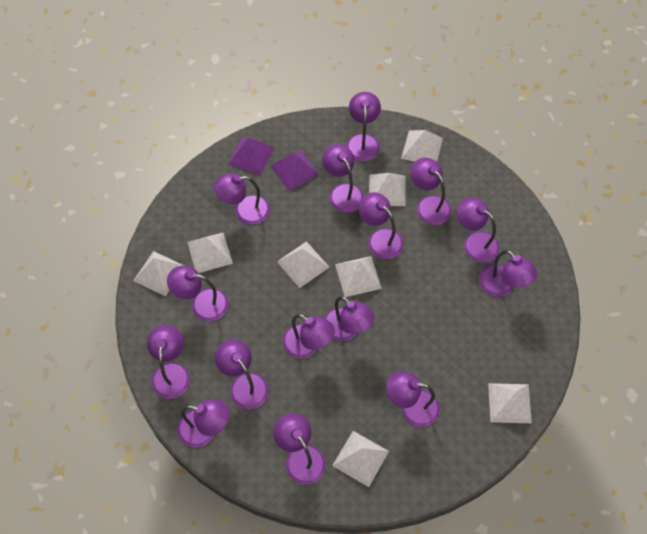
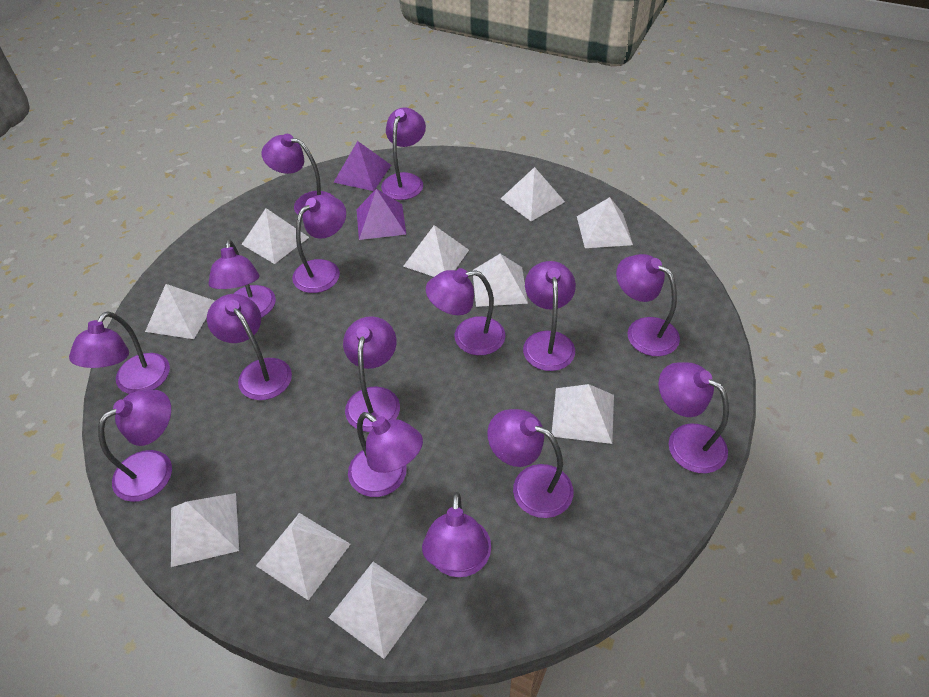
white pyramid: [133,251,184,297] [187,233,233,273] [277,241,329,288] [332,431,389,487] [335,256,382,297] [369,173,406,206] [401,130,443,162] [488,383,532,423] = 8 -> [145,284,215,339] [171,493,239,567] [241,208,309,264] [256,513,350,600] [329,562,427,659] [403,225,469,277] [472,254,528,307] [500,167,565,221] [552,384,614,444] [577,197,633,248] = 10

